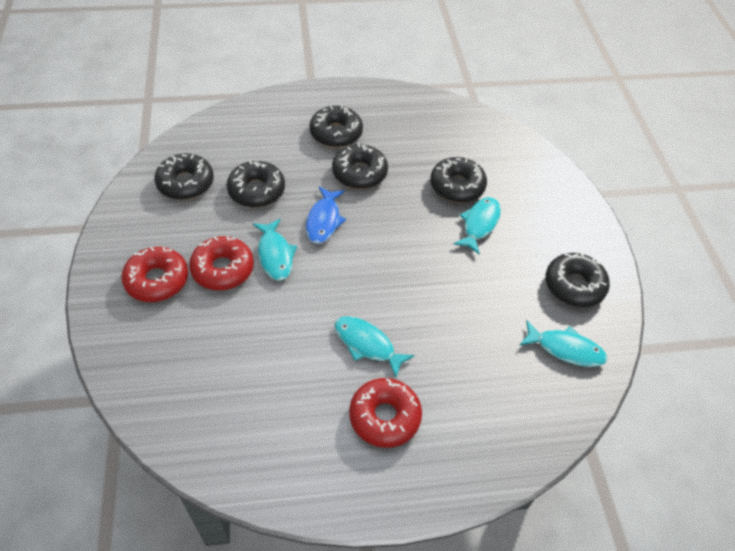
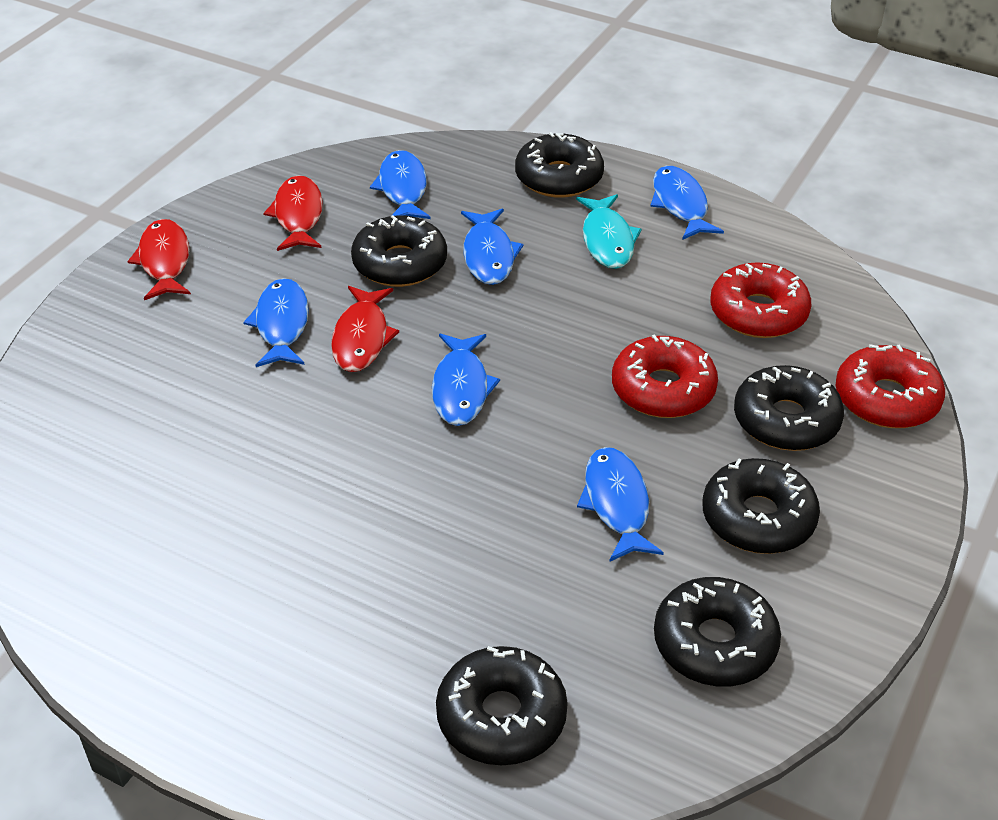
blue fish: [306,187,346,244] = 1 -> [243,278,309,367] [370,150,431,219] [432,334,500,426] [461,209,524,285] [577,447,664,562] [650,166,724,240] = 6
red fish: none = 0 -> [127,219,191,300] [263,175,323,251] [331,286,399,372] = 3
turquoise fish: [253,219,297,281] [335,316,415,377] [453,197,501,255] [520,320,608,367] = 4 -> [576,194,642,269] = 1

